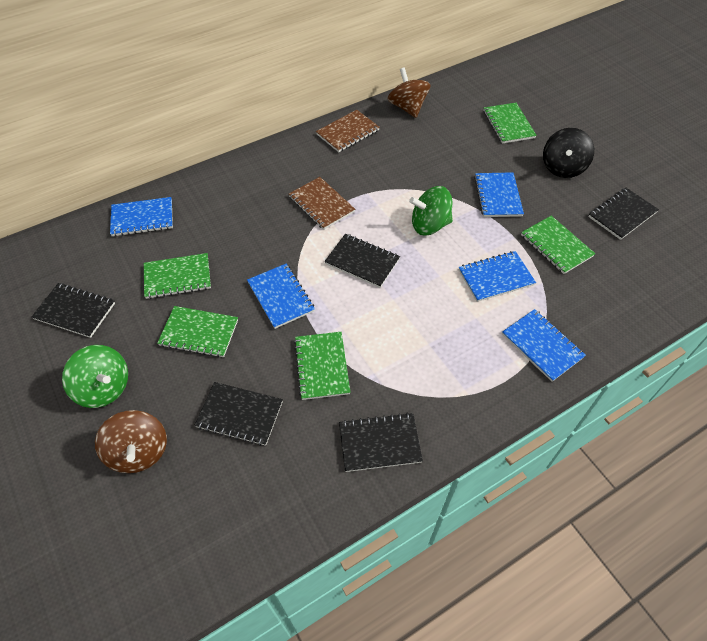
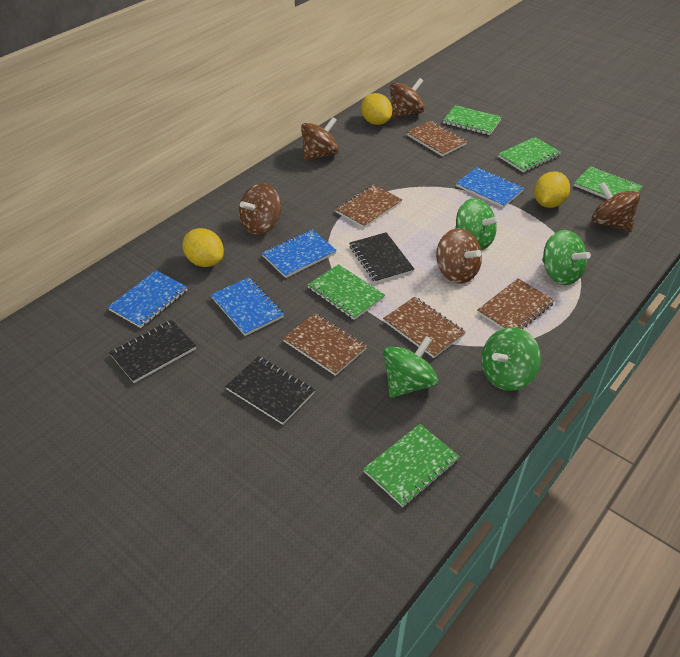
black notebook: [32,283,115,338] [195,382,283,446] [324,233,400,288] [339,412,423,472] [589,188,659,240] = 5 -> [109,320,196,383] [225,356,315,425] [349,232,414,283] = 3
black spinning top: [543,128,594,178] = 1 -> none = 0
blue notebook: [110,197,173,236] [247,264,315,329] [459,251,536,302] [474,172,524,217] [502,309,586,382] = 5 -> [108,270,188,328] [211,277,284,336] [262,229,337,278] [456,167,524,208] = 4
brown notebook: [289,177,355,230] [316,110,380,152] = 2 -> [283,313,367,376] [335,184,402,228] [383,297,466,358] [406,121,467,156] [477,278,555,329] = 5
brown spinning top: [95,410,167,473] [388,67,431,118] = 2 -> [239,183,281,235] [301,117,339,161] [390,78,424,118] [436,228,482,284] [592,182,640,232] = 5
green spinning top: [62,345,128,408] [409,186,453,236] = 2 -> [383,336,438,398] [455,198,500,250] [481,327,541,391] [542,230,591,285] = 4
yellow lemon: none = 0 -> [182,228,224,267] [361,93,392,125] [534,171,570,208] = 3

